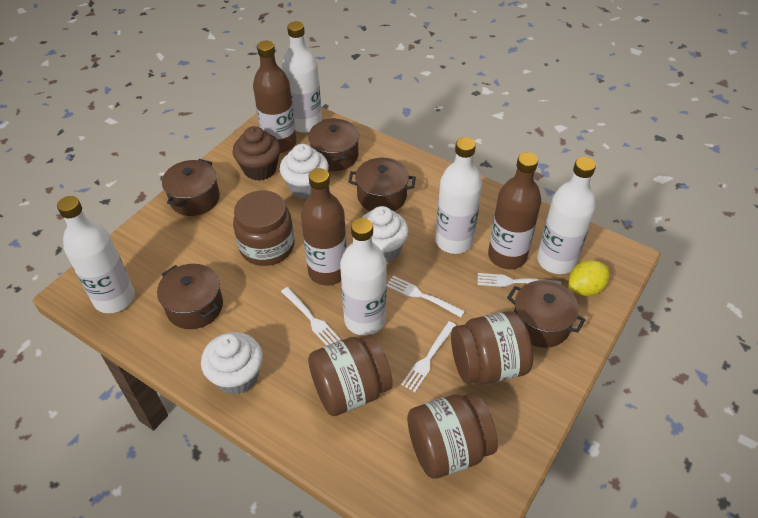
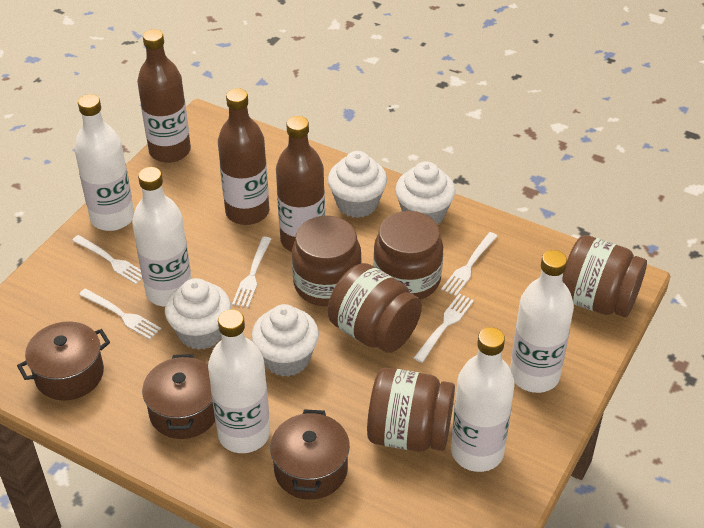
brown cupcake: [233,126,281,181] = 1 -> none = 0
brown jar: [233,191,295,266] [308,334,393,416] [407,393,498,479] [451,311,533,384] = 4 -> [292,216,362,306] [328,263,422,353] [367,368,455,452] [373,211,443,300] [563,235,647,317] = 5
brown pot: [157,264,223,329] [162,159,220,216] [308,118,359,171] [348,158,416,211] [507,280,585,348] = 5 -> [17,321,110,401] [142,354,215,439] [270,409,350,500] = 3
white cupcake: [201,332,263,395] [280,144,329,199] [361,206,409,263] = 3 -> [165,278,231,350] [251,304,319,377] [328,151,387,218] [395,161,455,225] = 4
white fork: [281,287,341,346] [387,276,465,317] [401,321,456,392] [478,273,561,287] = 4 -> [72,235,142,284] [79,289,161,340] [232,237,271,308] [414,294,474,363] [441,232,497,296] = 5
yellow lemon: [568,260,610,296] = 1 -> none = 0

